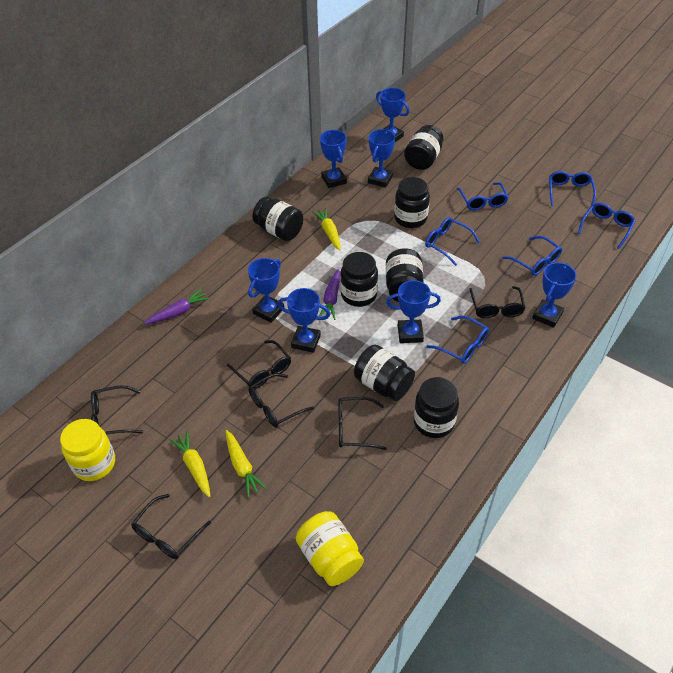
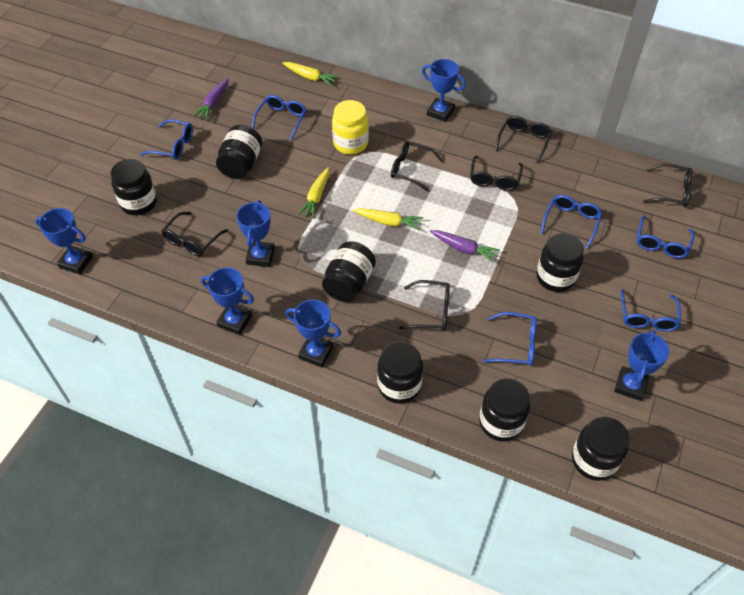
blue trophy: [248,258,284,323] [278,288,330,353] [320,130,347,188] [368,129,395,188] [376,88,410,142] [386,280,441,343] [532,262,577,328] = 7 -> [35,208,93,274] [201,267,254,335] [236,200,275,267] [285,299,341,368] [422,59,466,122] [614,330,670,401] = 6
yellow jar: [60,419,115,481] [296,511,364,586] = 2 -> [332,100,369,154] = 1

